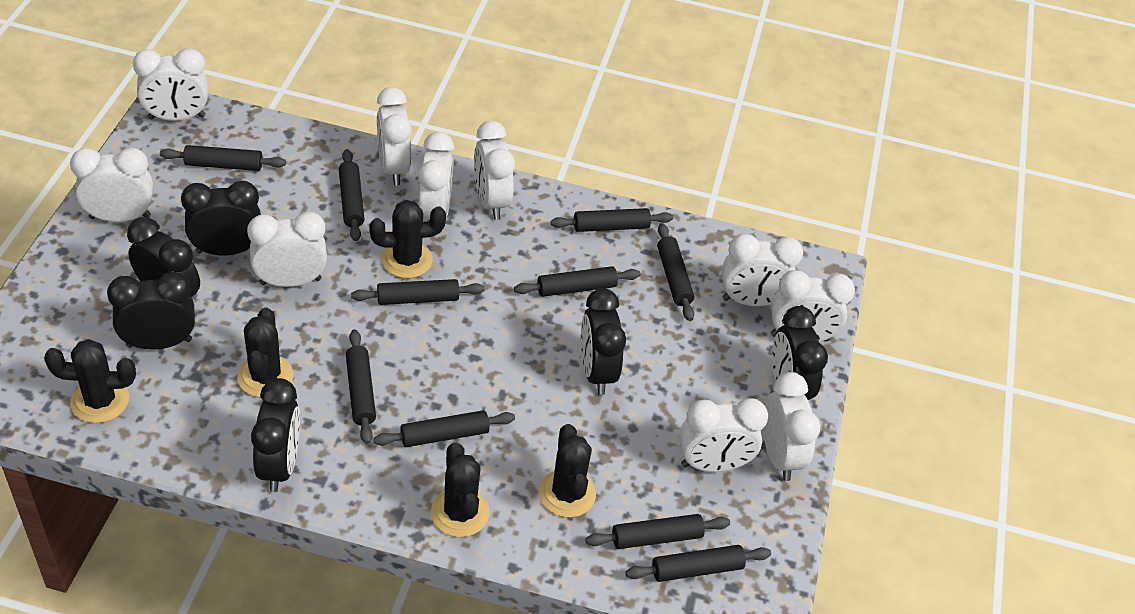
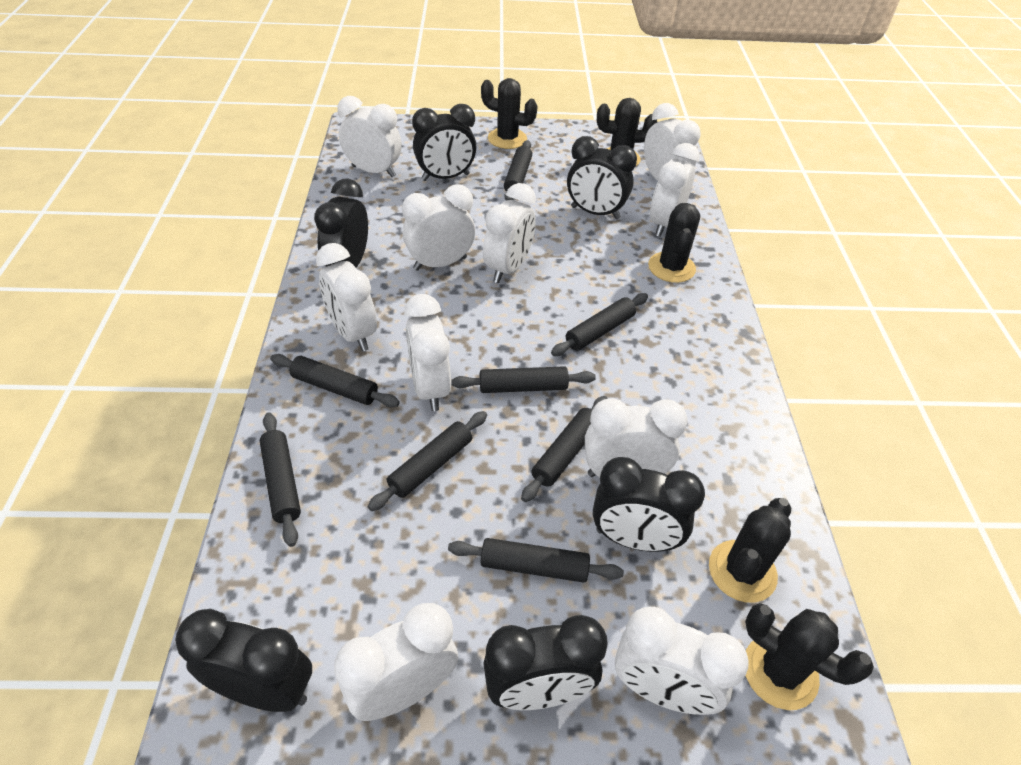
black rolling pin: [160,145,286,171] [339,149,365,241] [346,329,376,444] [351,279,484,305] [374,410,515,447] [514,266,640,297] [551,208,673,232] [585,514,730,549] [625,545,771,582] [657,223,694,321] = 10 -> [259,413,301,547] [270,354,400,407] [368,411,487,511] [448,538,624,583] [451,366,596,393] [504,140,532,200] [521,396,608,502] [551,293,648,356] = 8

